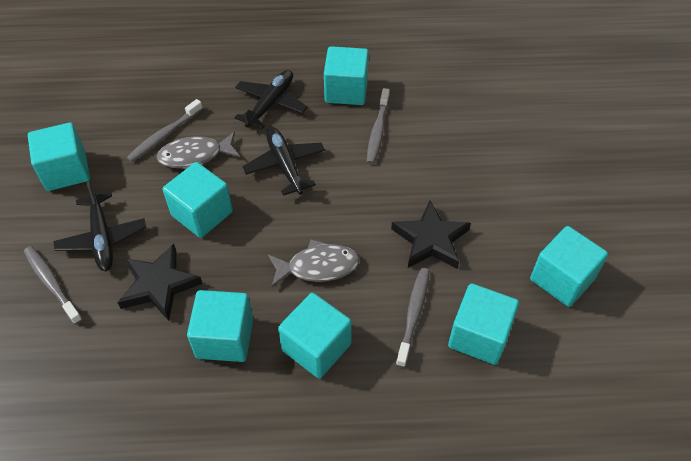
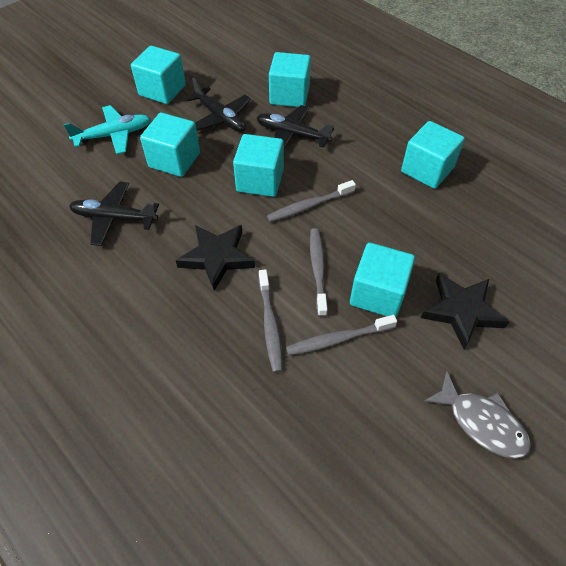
grey fish: [156,132,240,169] [268,239,360,287] = 2 -> [423,371,531,459] = 1
turquoise cube: [28,123,90,191] [163,162,233,238] [187,290,253,362] [278,293,352,379] [324,46,369,105] [448,283,519,365] [530,226,608,307] = 7 -> [131,46,186,104] [140,113,200,177] [233,134,284,197] [269,52,311,107] [350,242,415,317] [401,121,465,189] = 6
turquoise plane: none = 0 -> [64,105,151,154] = 1

